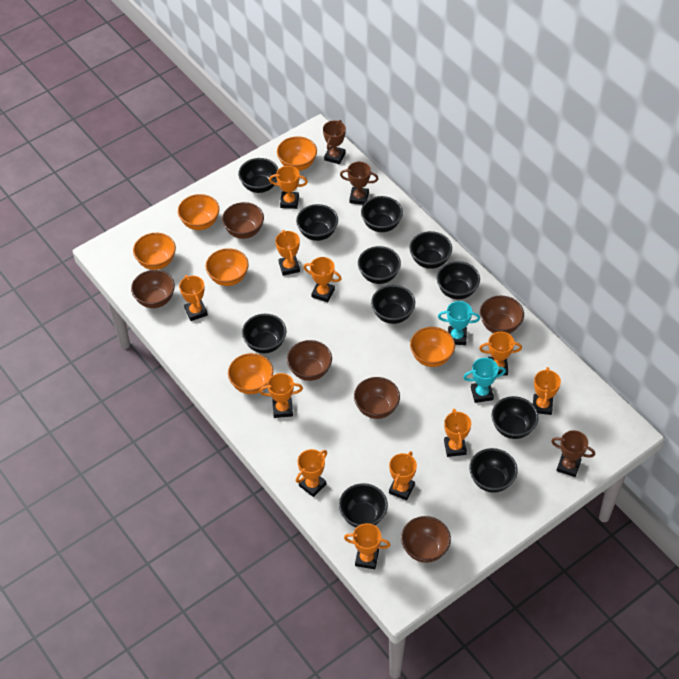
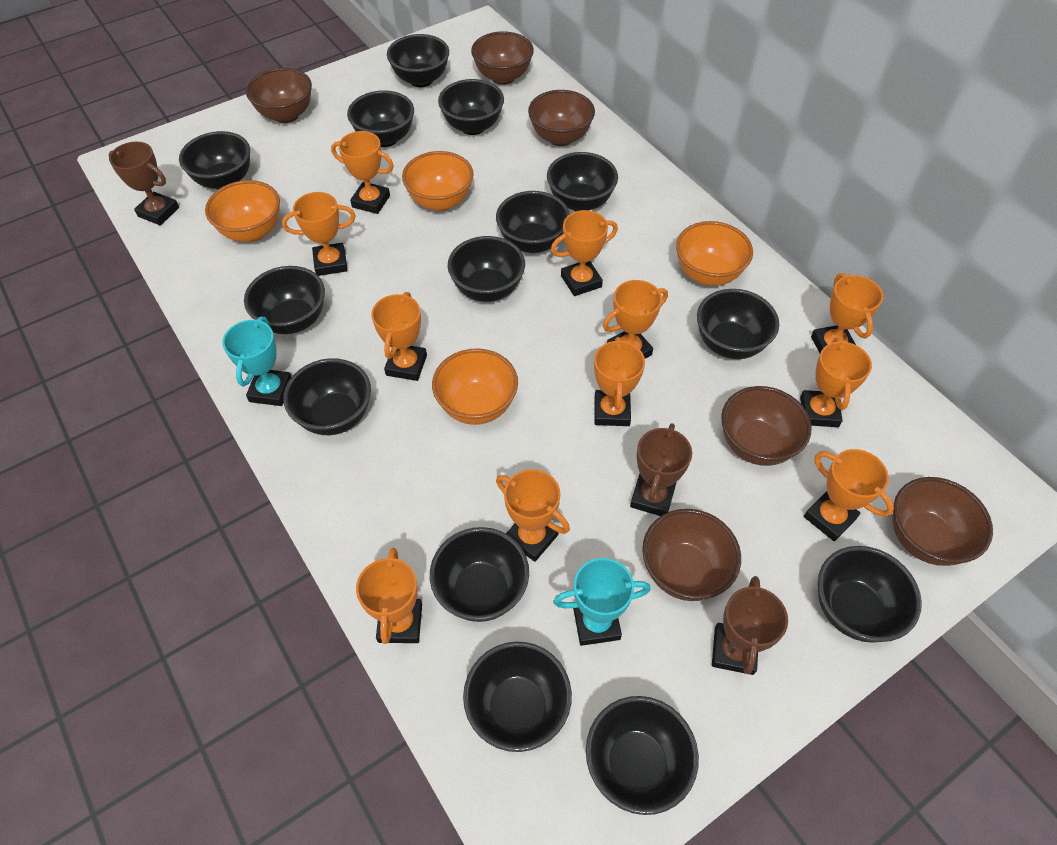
black bowl: [238,158,278,193] [242,314,287,353] [296,204,338,241] [339,483,388,528] [358,246,401,284] [361,196,403,232] [371,285,415,324] [410,231,452,269] [437,261,480,300] [469,448,518,493] [491,396,538,439] = 11 -> [179,131,250,190] [244,266,325,334] [283,358,371,435] [347,90,414,147] [387,34,449,87] [430,527,529,622] [438,79,504,135] [448,236,525,302] [463,642,572,752] [496,191,570,253] [547,152,618,211] [586,696,699,815] [697,289,779,359] [818,546,922,643] = 14
orange bowl: [133,233,176,270] [178,194,219,230] [205,248,249,286] [228,353,273,394] [277,136,317,171] [410,327,455,367] = 6 -> [205,180,280,242] [402,151,474,211] [432,348,518,425] [676,221,753,286] = 4

